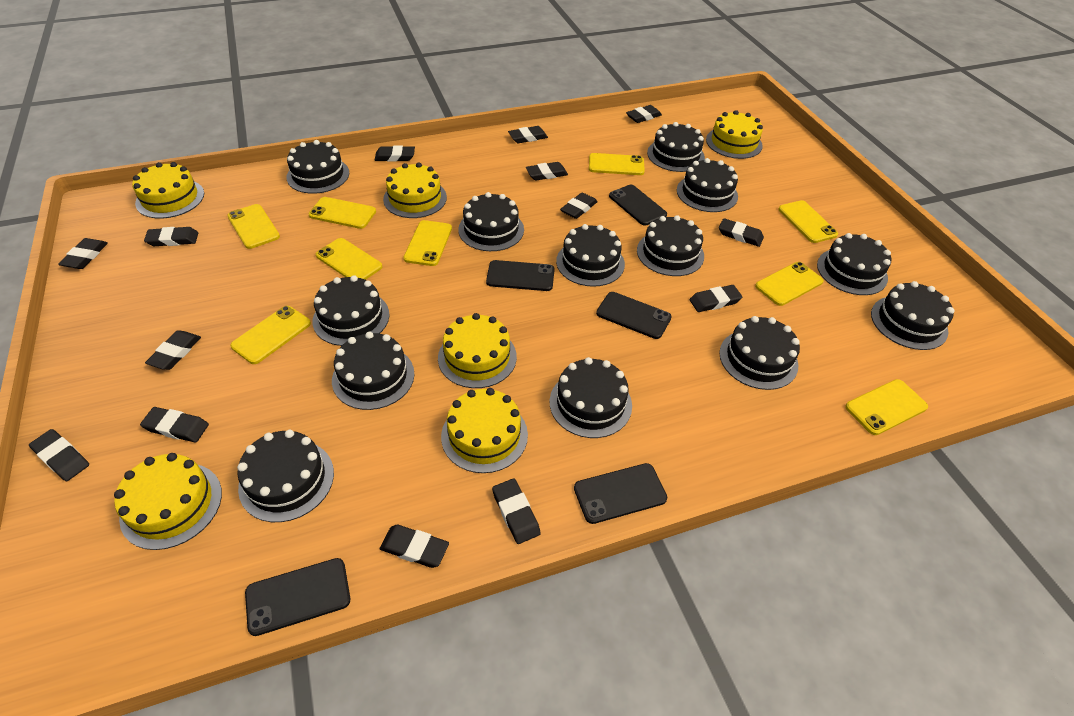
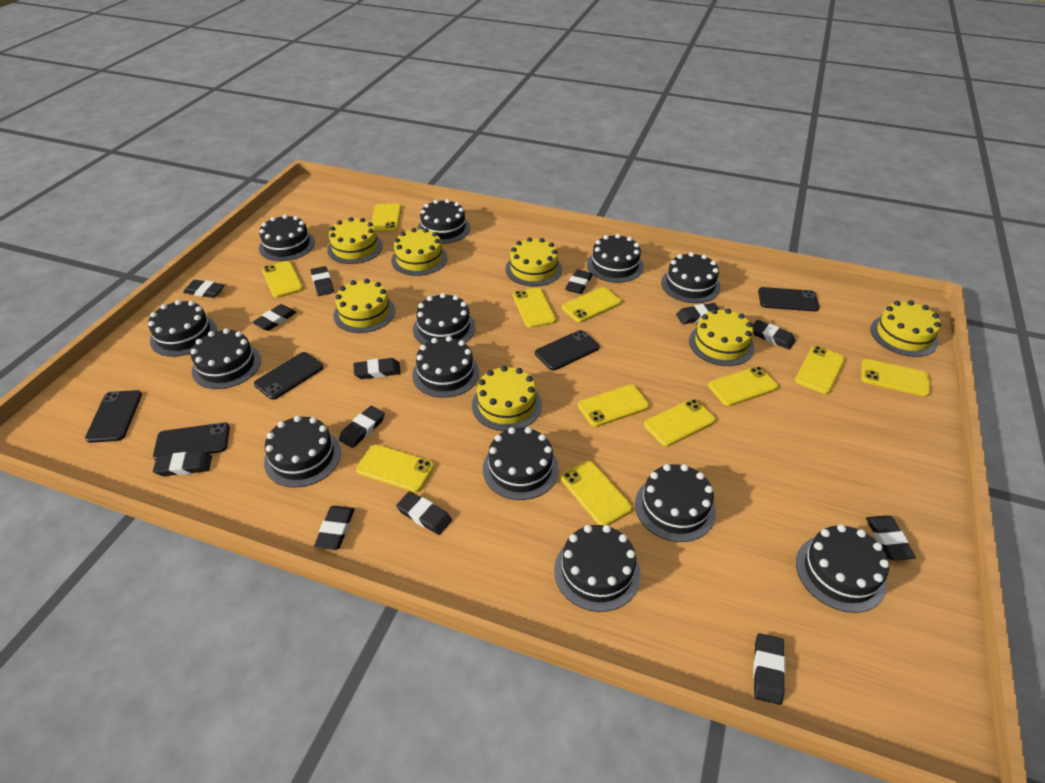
black eraser: [29,429,89,481] [58,238,108,269] [140,407,209,442] [144,227,198,246] [145,330,201,370] [375,146,415,161] [380,525,449,568] [492,478,541,544] [508,126,548,143] [526,162,568,180] [560,192,598,219] [626,105,662,123] [690,285,742,312] [719,218,764,247] = 14 -> [153,451,212,476] [183,280,225,298] [252,304,297,331] [310,266,334,296] [314,506,355,550] [339,406,385,448] [354,358,401,379] [396,491,452,535] [565,270,593,294] [676,303,720,324] [752,320,796,350] [753,633,785,705] [866,515,916,561] = 13
yellow cake: [114,453,222,550] [132,162,204,219] [383,163,447,218] [438,313,517,388] [441,388,528,473] [706,110,763,159] = 6 -> [327,217,383,264] [333,279,395,333] [391,228,447,276] [472,366,542,431] [505,237,562,286] [689,309,754,366] [870,300,941,357] = 7
yellow phone: [227,204,280,249] [230,306,311,364] [308,197,376,229] [316,238,382,280] [403,220,452,266] [589,153,645,175] [755,262,824,306] [778,200,838,243] [845,379,928,435] = 9 -> [262,261,303,298] [356,444,434,492] [371,203,401,232] [513,288,556,328] [561,461,632,526] [562,287,622,323] [578,385,649,427] [644,399,716,447] [708,366,779,406] [795,346,845,394] [861,359,931,397] = 11

